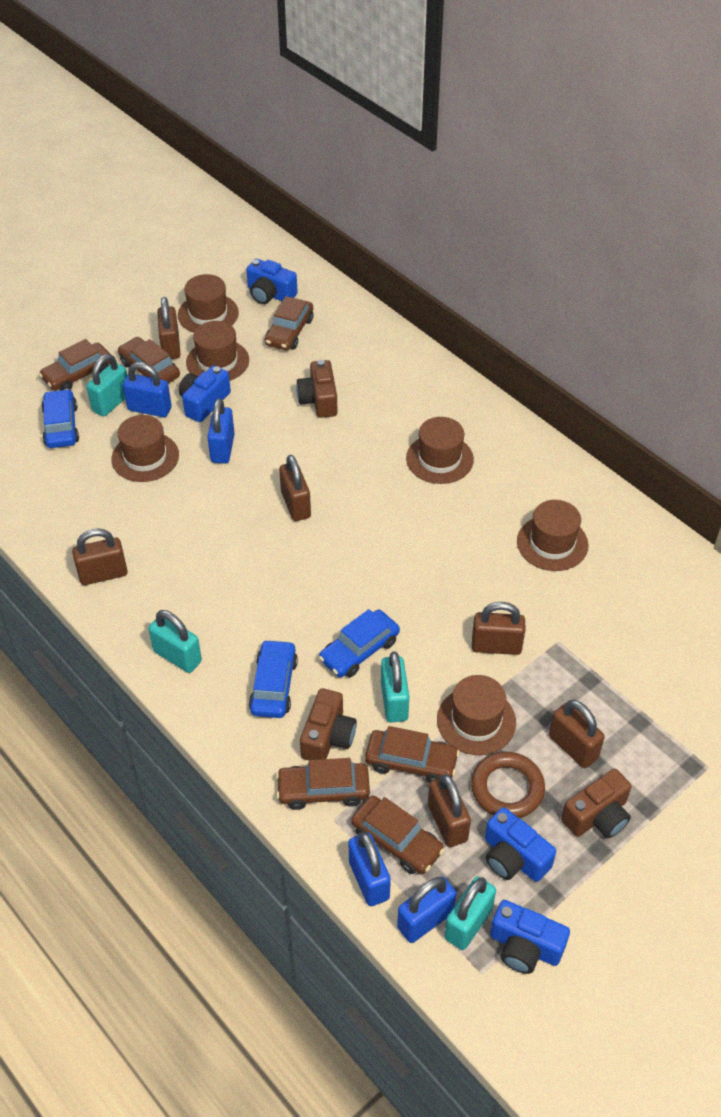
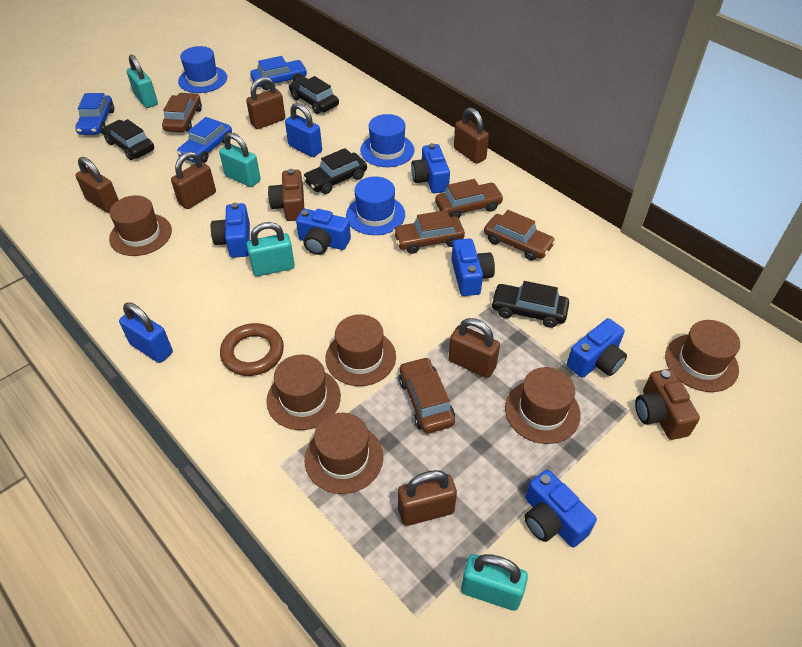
black car: none = 0 -> [102,119,154,160] [289,76,339,114] [303,148,367,194] [491,281,569,328] = 4
blue camera: [179,365,231,422] [246,259,298,304] [485,807,556,882] [490,900,570,974] = 4 -> [211,203,250,258] [296,209,351,255] [411,143,450,193] [452,238,495,296] [524,470,597,548] [567,318,627,378] = 6
blue hat: none = 0 -> [178,46,227,93] [346,176,405,235] [360,114,415,167] = 3
blue padlock: [123,362,172,417] [207,398,235,464] [349,832,391,906] [397,876,456,943] = 4 -> [119,302,173,363] [285,103,322,157] = 2
brown camera: [296,360,338,418] [300,688,357,760] [561,769,631,838] = 3 -> [268,169,304,221] [635,369,700,440] = 2
brown car: [39,339,110,391] [118,337,180,383] [265,296,313,350] [276,758,370,810] [351,796,445,874] [365,726,460,783] = 6 -> [162,93,202,132] [393,210,465,254] [399,357,455,433] [435,179,504,218] [484,210,556,261] = 5

